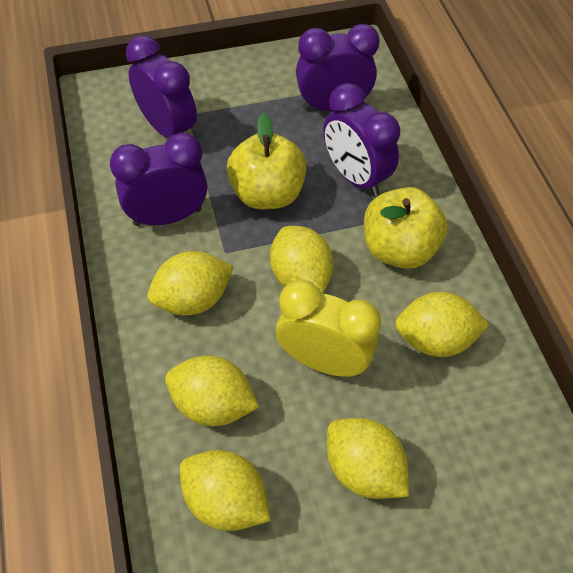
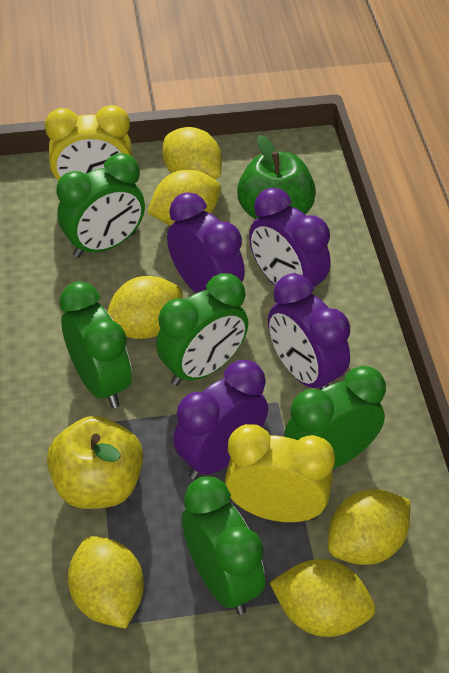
green apple: none = 0 -> [237,135,316,219] = 1
green clock: none = 0 -> [57,154,145,258] [59,282,132,408] [156,273,248,386] [182,476,265,615] [284,366,386,469] = 5
yellow apple: [227,113,306,209] [364,187,448,269] = 2 -> [47,416,143,509] = 1
yellow clock: [276,280,381,377] = 1 -> [45,105,132,180] [225,424,335,522] = 2

